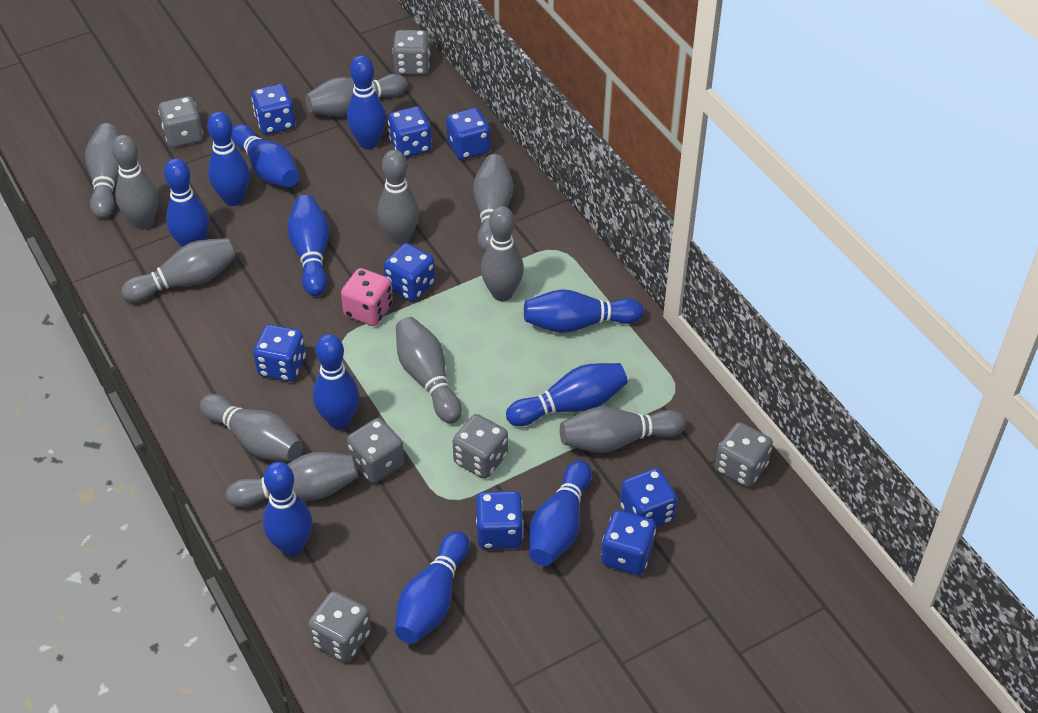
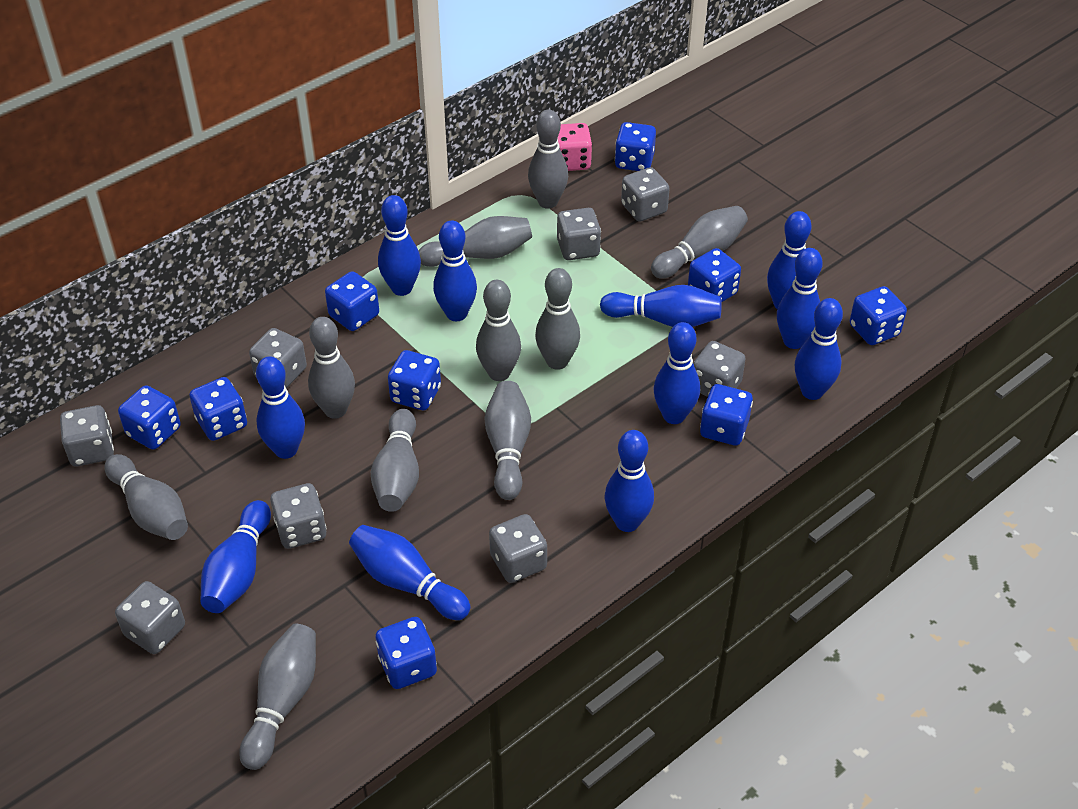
blue dice: [251,84,295,134] [253,324,306,382] [383,243,435,301] [388,106,432,158] [446,108,490,160] [476,491,523,549] [601,510,656,575] [620,468,677,527] = 8 -> [118,385,181,450] [189,377,247,441] [325,271,379,331] [375,617,437,689] [388,350,441,410] [615,122,656,171] [688,248,741,302] [700,384,753,446] [850,286,907,345] = 9
grey bowling pin: [85,123,119,219] [112,135,158,230] [121,238,236,303] [200,394,303,461] [226,452,358,507] [305,74,407,116] [377,150,419,245] [396,317,462,423] [473,154,513,252] [481,206,524,301] [560,407,686,453] = 11 -> [104,454,188,540] [239,624,316,770] [308,317,355,419] [371,409,419,512] [418,216,532,267] [476,280,521,381] [485,381,531,500] [528,109,568,209] [535,268,580,370] [651,206,748,279] = 10
grey dice: [158,96,203,147] [308,591,371,662] [347,418,404,483] [392,30,430,75] [453,414,508,479] [715,422,773,487] = 6 -> [60,405,114,466] [115,581,185,654] [249,328,307,388] [270,483,327,549] [489,514,547,583] [557,208,601,260] [621,167,670,222] [693,341,746,397] = 8

